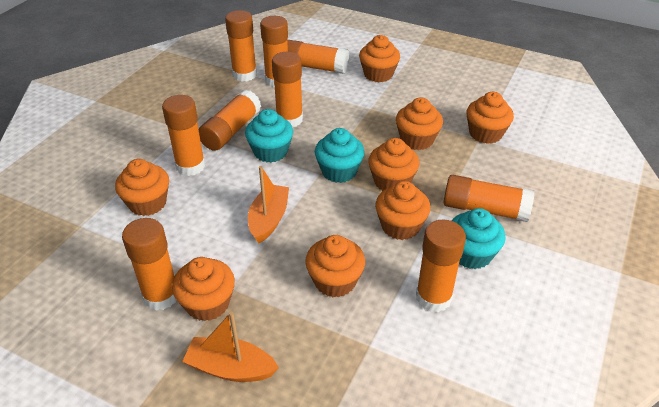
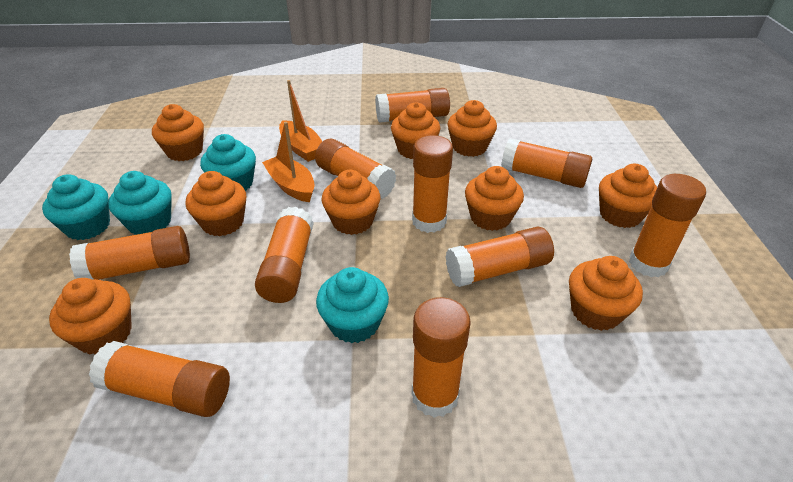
orange cupcake: [115,159,169,216] [172,257,235,321] [305,235,365,297] [359,35,400,82] [368,138,419,191] [375,181,430,240] [396,98,443,150] [466,92,514,144] = 8 -> [49,278,132,355] [152,104,204,161] [186,171,246,236] [321,170,380,235] [391,102,440,159] [448,100,497,157] [465,166,524,231] [569,256,643,331] [599,164,657,228] = 9
orange glue stick: [122,218,176,311] [162,95,205,176] [198,90,261,151] [225,10,257,81] [260,16,288,87] [272,52,303,127] [287,40,349,74] [416,219,466,312] [444,175,535,222] = 9 -> [69,226,190,280] [88,341,230,417] [255,207,314,303] [315,139,396,199] [375,88,450,123] [412,135,453,233] [412,297,471,418] [446,227,554,287] [501,138,592,188] [629,174,706,277] = 10
turquoise cupcake: [245,109,293,162] [315,128,365,183] [451,208,506,269] = 3 -> [42,174,110,240] [108,171,172,235] [200,134,256,191] [316,267,389,343] = 4

